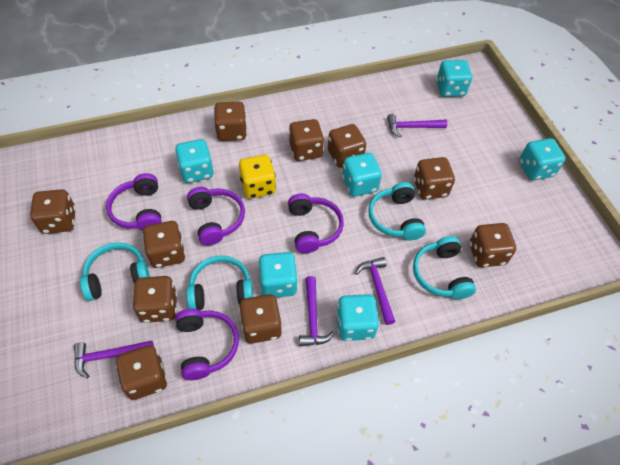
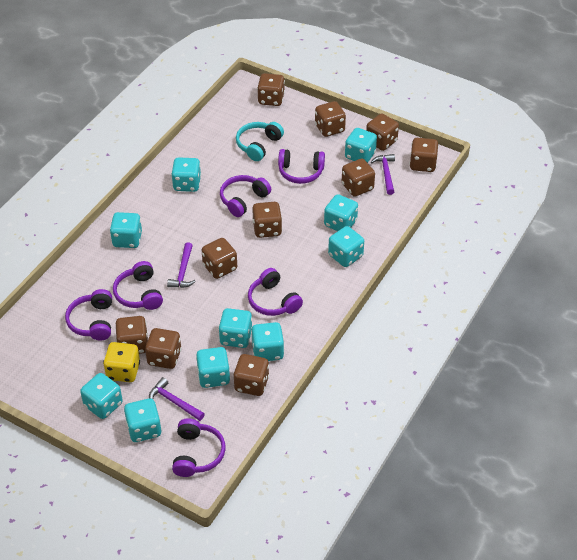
purple hammer: [74,341,154,378] [299,276,334,346] [355,257,396,325] [387,114,447,137] = 4 -> [149,377,205,421] [167,242,196,288] [371,154,395,195] = 3
purple headphones: [106,173,162,231] [175,309,239,380] [187,187,245,245] [288,194,344,253] = 4 -> [65,289,112,340] [113,261,163,310] [172,418,226,477] [220,175,271,217] [248,268,303,316] [278,149,325,184] = 6
turquoise dice: [175,139,214,183] [258,252,298,297] [336,294,379,341] [342,153,382,197] [436,60,472,97] [519,138,566,180] = 6 -> [80,373,123,419] [110,212,142,248] [124,398,162,442] [171,157,201,192] [196,347,230,388] [218,308,252,348] [251,322,284,361] [324,194,358,231] [328,226,364,267] [345,128,377,163] = 10
turquoise headphones: [80,243,150,301] [186,256,253,310] [368,182,426,241] [413,236,476,299] = 4 -> [236,122,284,161] = 1

